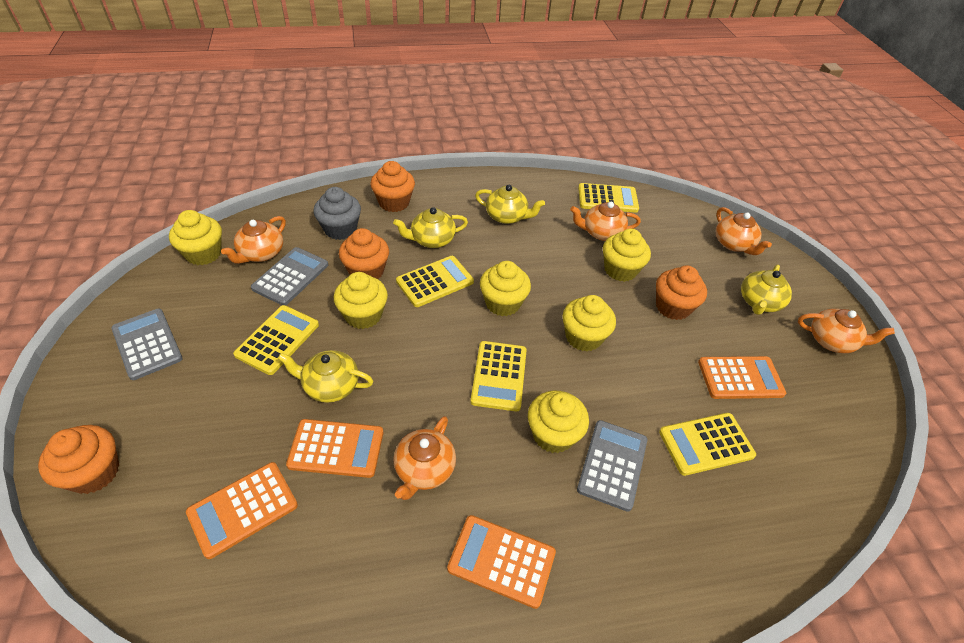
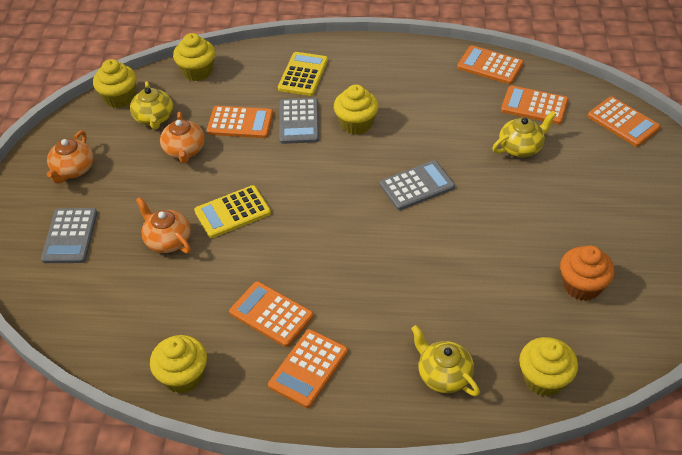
grey cupcake: [313,187,361,240] = 1 -> none = 0
orange calculator: [186,462,298,559] [286,419,383,478] [447,515,556,609] [698,356,786,399] = 4 -> [207,106,273,138] [229,281,314,347] [268,329,348,408] [457,45,524,84] [501,85,568,124] [587,96,661,147] = 6
orange cupcake: [38,425,119,494] [339,228,389,280] [370,161,415,212] [656,266,707,320] = 4 -> [560,245,615,301] = 1
orange teapot: [221,216,286,264] [394,416,456,500] [570,202,641,241] [716,207,772,255] [798,309,895,353] = 5 -> [47,131,94,184] [136,197,191,253] [160,112,205,164] = 3
yellow calculator: [233,305,319,375] [396,256,474,307] [470,341,527,411] [578,183,639,213] [659,413,756,476] = 5 -> [194,185,271,238] [278,52,328,96] = 2
yellow cupcake: [169,210,222,265] [334,272,388,329] [480,261,531,316] [528,391,589,453] [563,295,616,351] [603,228,651,282] = 6 -> [93,59,136,108] [150,335,207,394] [173,33,215,81] [334,84,379,135] [519,337,578,397] = 5
yellow teapot: [278,350,374,403] [393,207,468,248] [475,185,545,224] [741,265,792,315] = 4 -> [130,81,173,129] [411,325,480,396] [492,111,557,157] = 3

